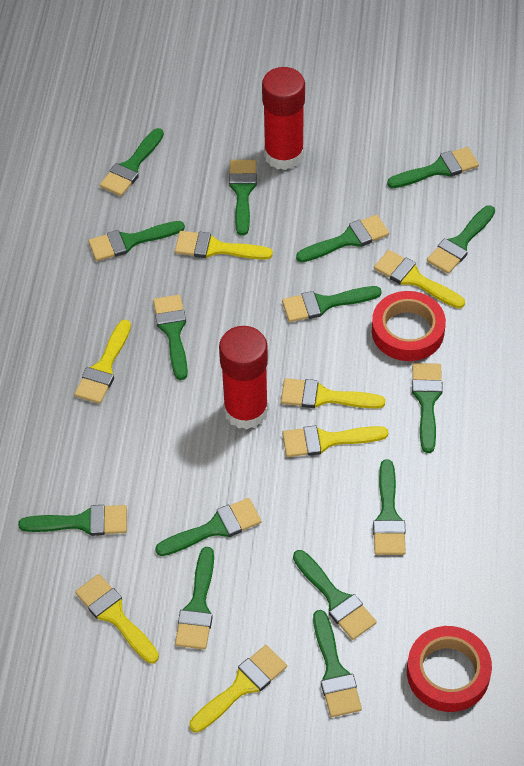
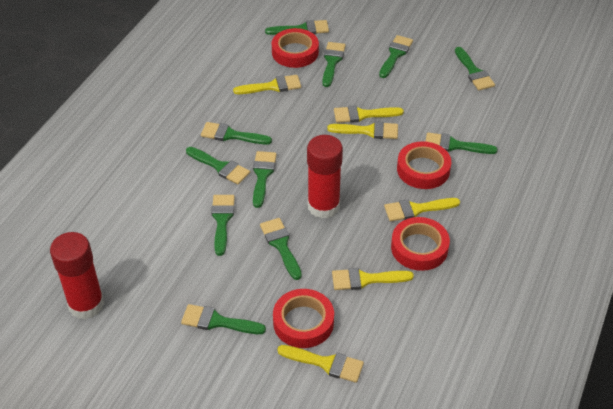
green brush: [18,505,127,536] [88,221,185,261] [100,128,164,196] [153,295,188,380] [155,498,261,556] [175,547,214,649] [229,160,257,236] [282,286,382,322] [293,550,377,640] [296,215,389,262] [313,610,362,717] [373,459,406,555] [387,147,479,188] [412,363,443,453] [427,205,495,274] = 15 -> [181,304,266,334] [186,147,250,185] [201,122,272,144] [211,195,235,256] [253,151,277,208] [260,218,302,280] [265,20,329,35] [322,42,346,87] [379,35,413,78] [425,133,498,154] [455,47,495,90] = 11
red tape: [372,291,446,361] [407,626,492,712] = 2 -> [272,28,319,68] [273,289,334,348] [391,217,450,271] [397,141,451,189] = 4
yellow brush: [74,320,131,404] [75,574,159,663] [175,231,273,260] [189,645,287,733] [281,378,386,409] [282,426,388,457] [374,250,465,309] = 7 -> [233,75,301,94] [277,345,364,383] [327,121,398,139] [332,268,414,290] [334,105,404,123] [384,198,460,221] = 6

